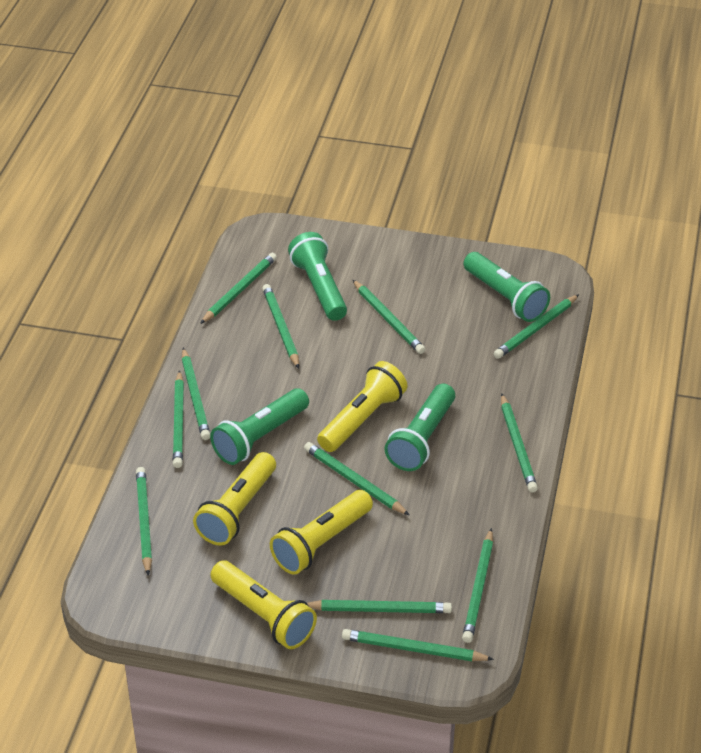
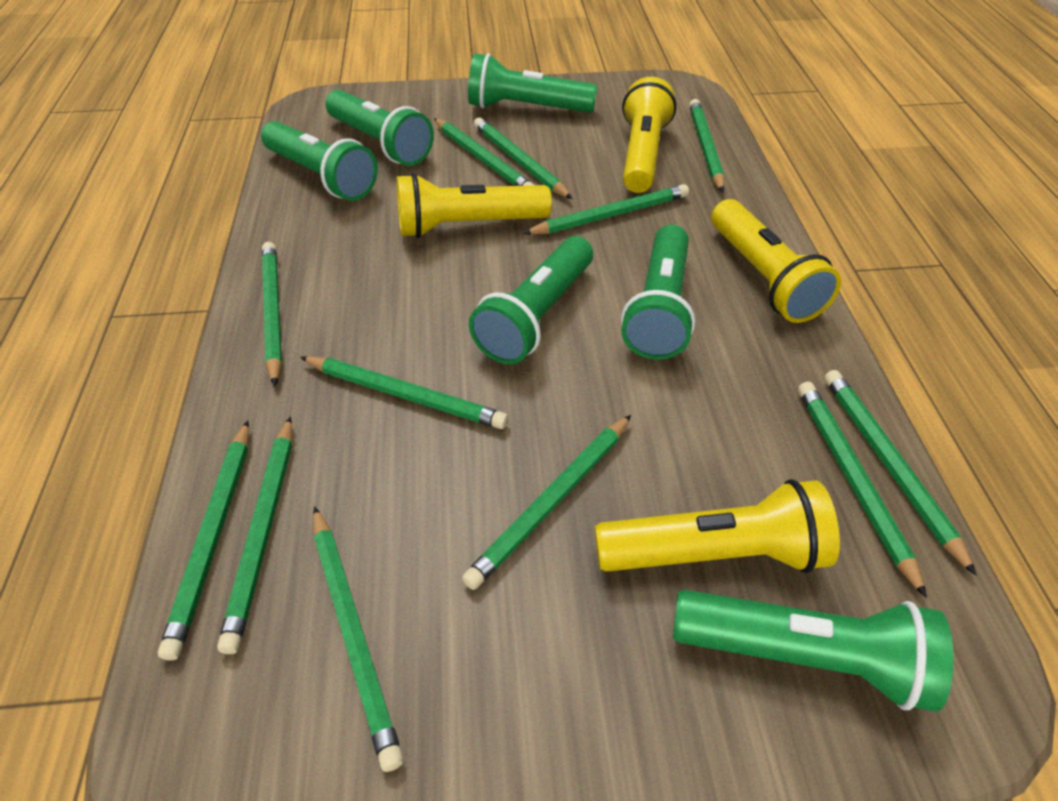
green flashlight: [210,388,309,465] [288,232,347,321] [384,384,455,471] [463,252,550,322] = 4 -> [261,121,378,201] [325,90,434,166] [468,53,598,113] [469,236,593,364] [621,225,696,360] [673,590,954,711] = 6

